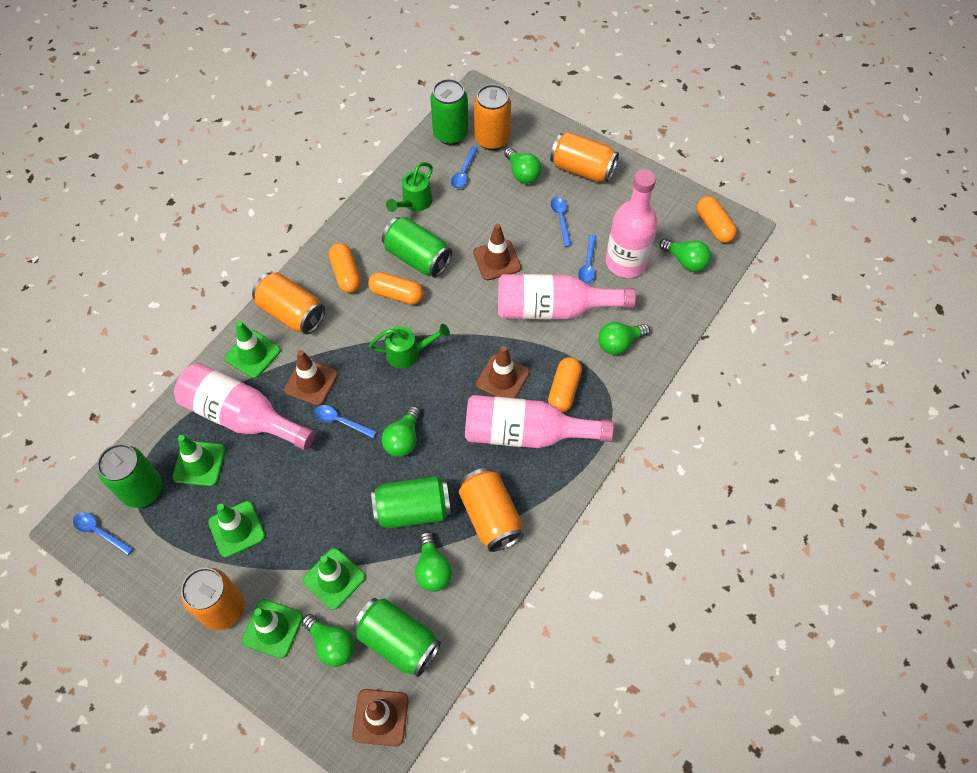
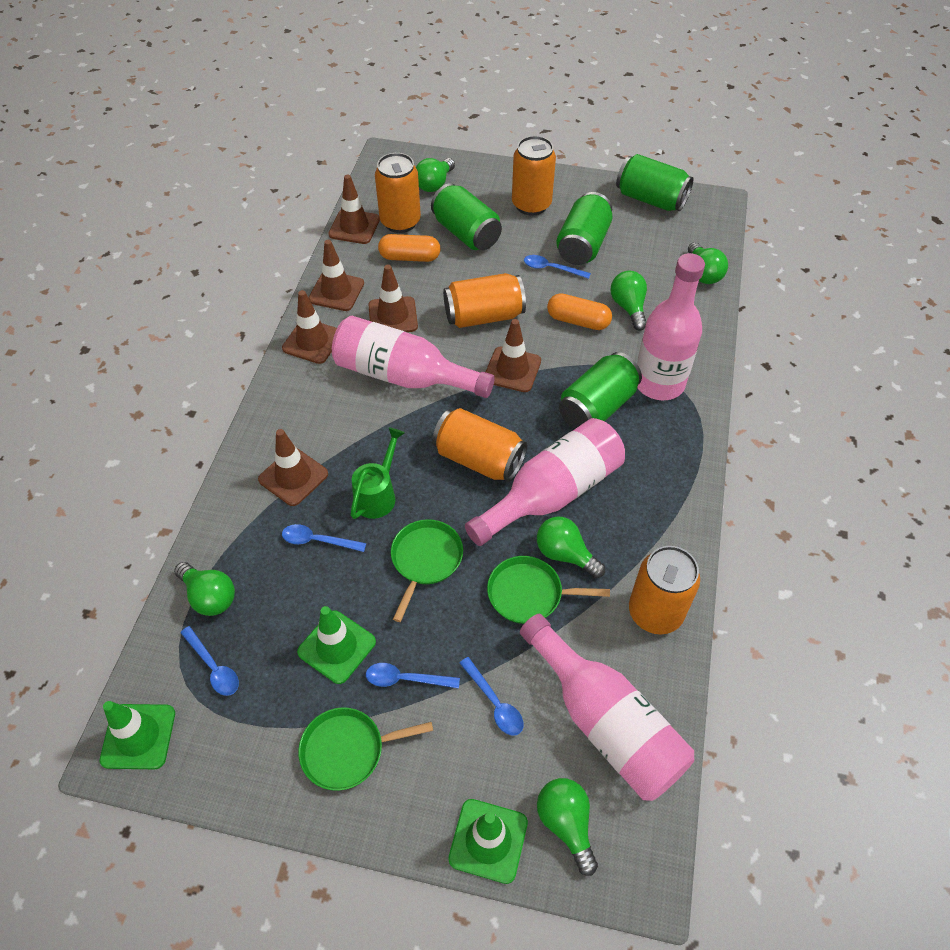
brown traffic cone: [284,350,338,406] [352,689,409,746] [473,224,521,280] [476,346,530,398] = 4 -> [258,429,328,506] [282,290,337,364] [309,240,364,311] [328,175,380,244] [368,265,418,332] [486,319,541,392] = 6
green can: [97,444,162,508] [353,598,441,677] [371,476,451,529] [382,217,452,277] [430,79,468,145] = 5 -> [431,183,502,250] [556,192,613,265] [559,352,642,429] [616,154,693,211] = 4
green pan: none = 0 -> [298,707,433,791] [391,519,463,622] [487,556,610,624] = 3
green traffic cone: [173,435,226,486] [208,501,265,558] [225,321,281,378] [242,599,303,659] [303,548,365,610] = 5 -> [100,701,175,769] [297,606,376,684] [448,799,528,884] = 3
green watering can: [369,324,450,369] [386,162,433,212] = 2 -> [351,427,405,519] = 1
orange capsule: [329,243,361,293] [368,272,424,305] [548,357,582,413] [697,196,737,243] = 4 -> [378,234,440,262] [547,293,612,330] = 2

